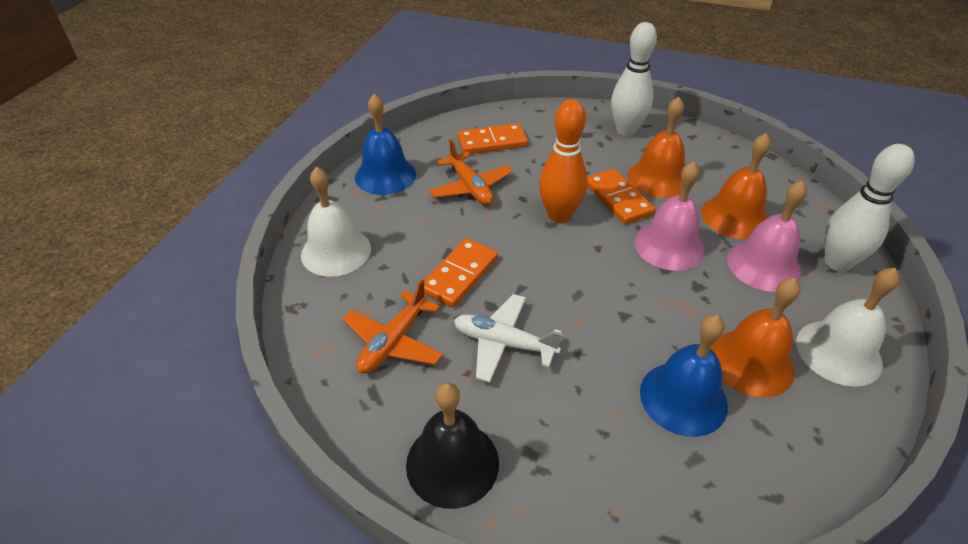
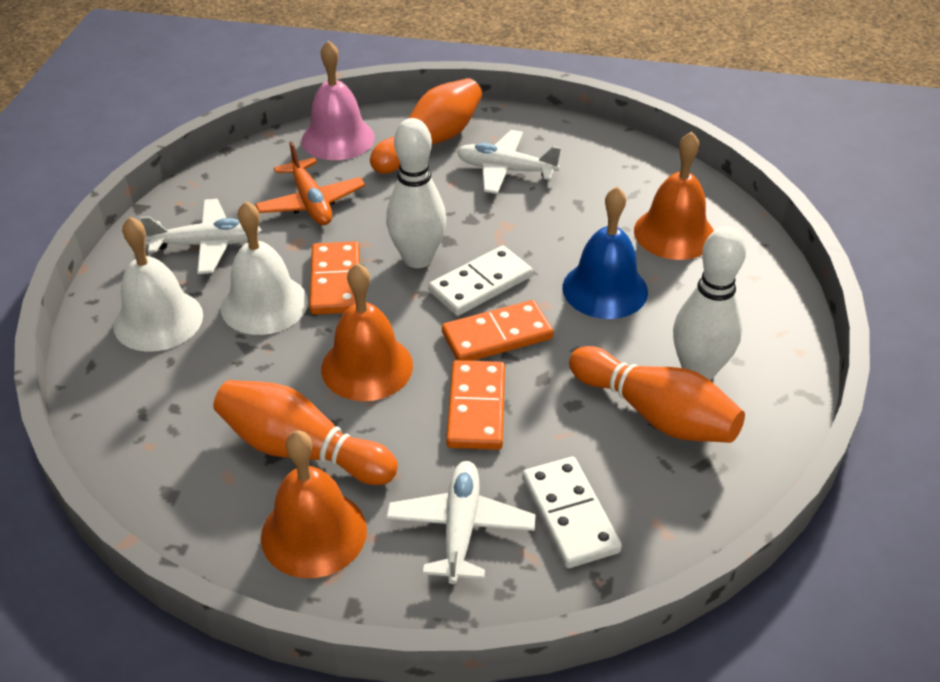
black bell: [406,382,499,509] = 1 -> none = 0
blue bell: [355,94,416,195] [640,315,728,437] = 2 -> [563,186,648,319] = 1
orange bowling pin: [539,99,588,223] = 1 -> [213,380,398,485] [370,78,482,174] [569,346,745,443] = 3
orange plane: [343,280,443,374] [429,139,512,205] = 2 -> [255,141,365,225] = 1
pink bell: [634,161,705,271] [727,180,807,292] = 2 -> [301,41,375,160] = 1
white domino: none = 0 -> [429,245,532,316] [522,456,622,568] = 2
white plane: [454,294,563,382] = 1 -> [140,199,262,274] [386,461,536,584] [457,130,561,194] = 3

